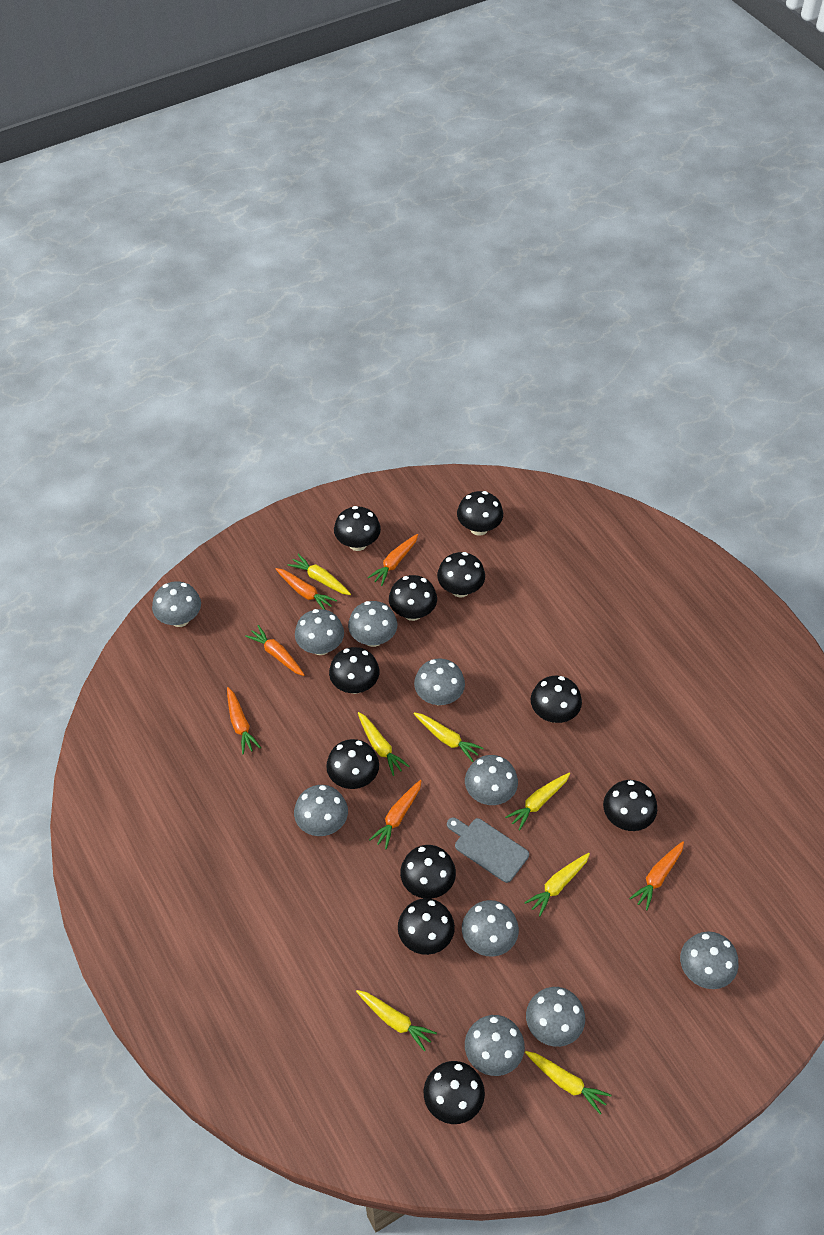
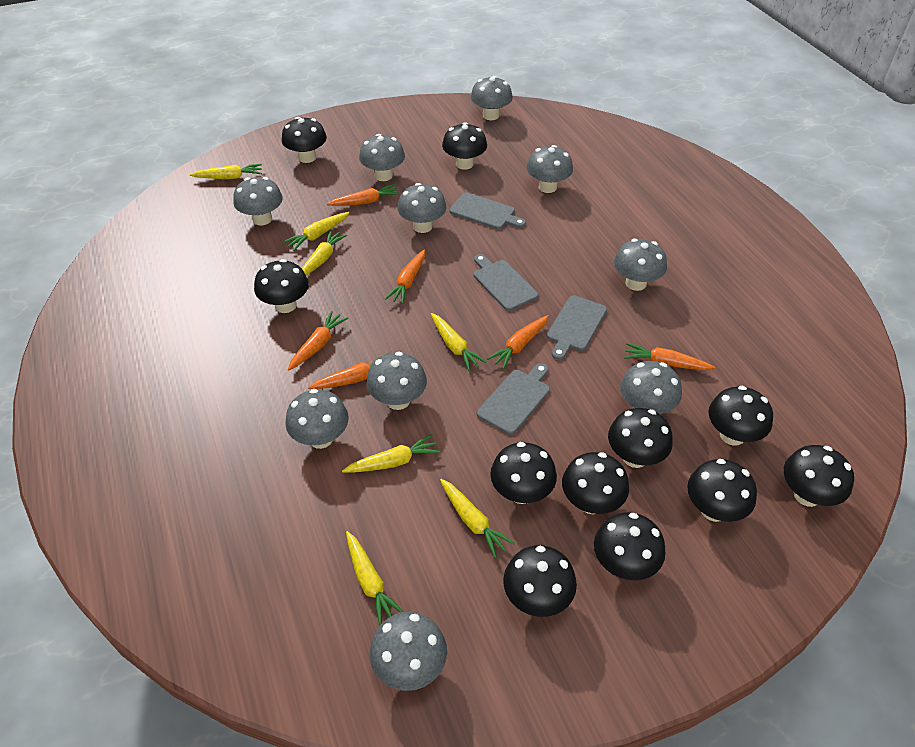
grey cutting board: [447,817,529,883] = 1 -> [449,192,526,229] [474,254,538,311] [477,363,550,435] [547,295,607,360] = 4

